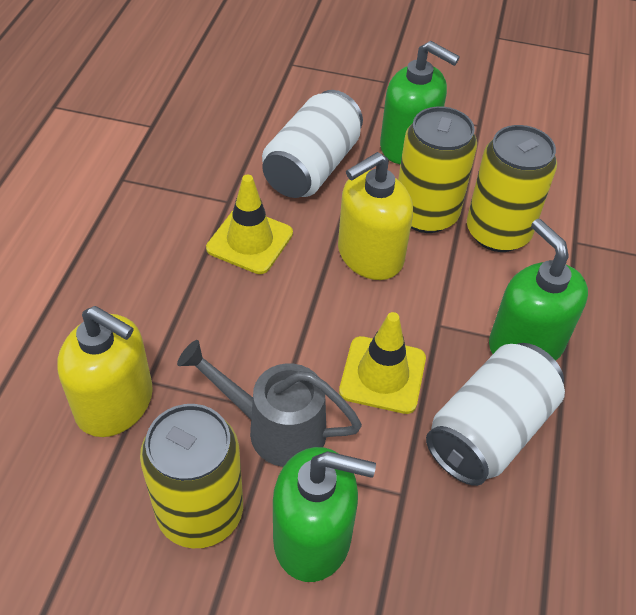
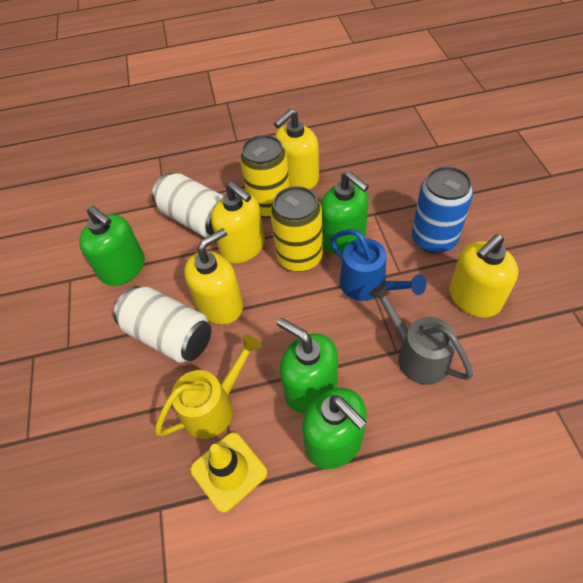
blue can: none = 0 -> [412,166,473,254] = 1
blue watering can: none = 0 -> [330,229,426,301] = 1
green soap dispenser: [273,447,376,582] [380,41,460,164] [489,219,588,361] = 3 -> [79,206,145,286] [277,318,338,413] [302,388,367,469] [321,171,369,254] = 4
yellow can: [140,404,243,548] [398,106,477,233] [467,125,557,252] = 3 -> [240,135,290,218] [270,186,323,272] = 2
yellow soap dispenser: [57,306,153,437] [338,152,413,280] = 2 -> [184,228,243,325] [211,181,265,263] [274,109,319,189] [449,234,518,318] = 4
yellow traffic cone: [206,175,293,274] [339,312,426,414] = 2 -> [190,432,267,513] = 1
yellow watering can: none = 0 -> [155,334,262,439] = 1

